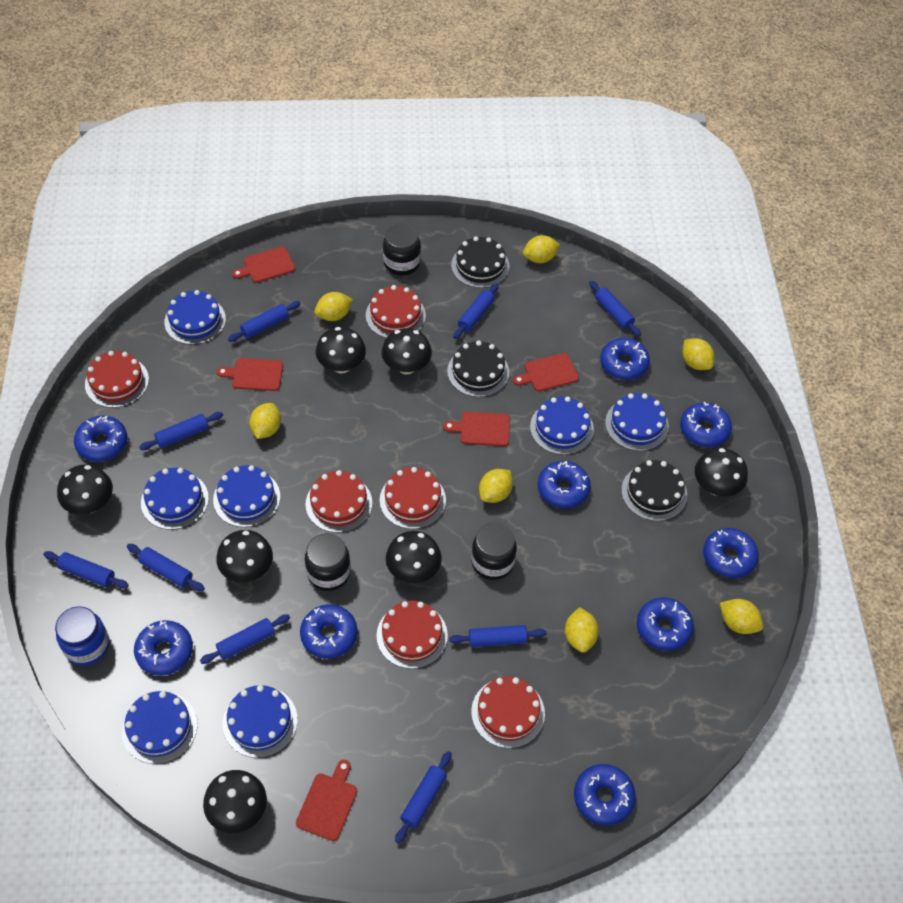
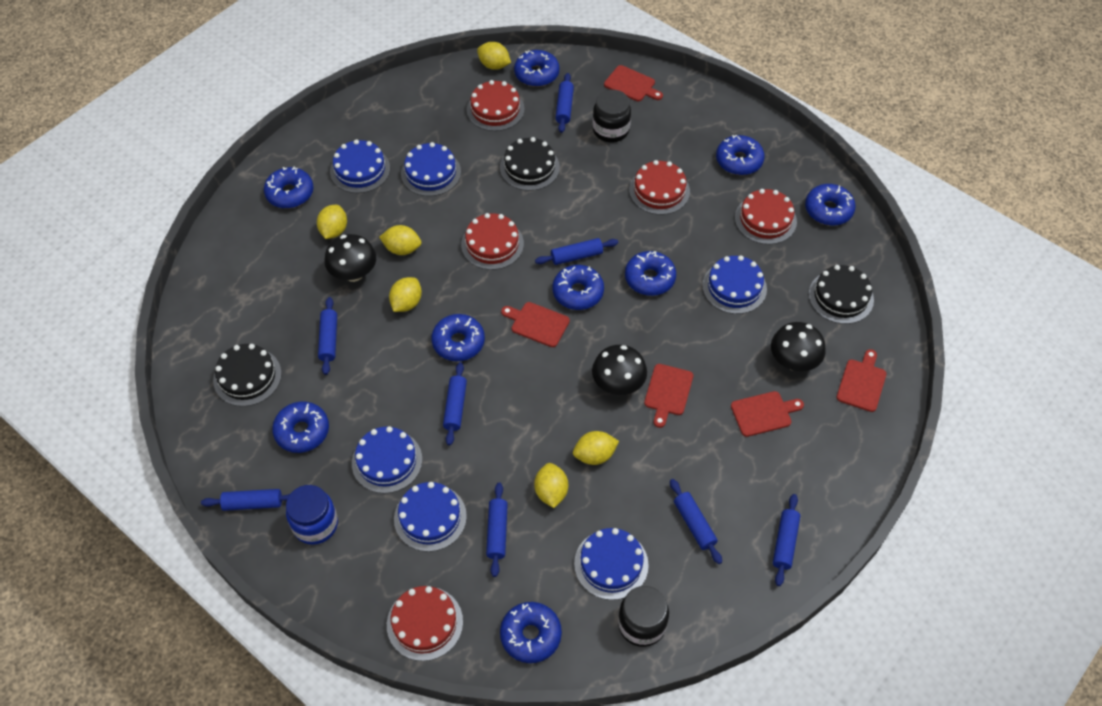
black jar: [305,533,351,591] [383,223,421,276] [471,523,517,580] = 3 -> [593,90,631,142] [618,586,669,647] = 2
black mushroom: [57,464,113,514] [203,770,267,833] [216,530,273,582] [316,327,366,374] [382,328,432,374] [386,531,442,583] [695,448,748,496] = 7 -> [324,234,376,282] [592,345,647,395] [771,322,826,371] = 3
blue cake: [122,691,198,764] [141,468,209,530] [165,290,226,345] [213,465,280,527] [223,685,298,758] [530,397,594,455] [605,393,669,451] = 7 -> [330,139,390,193] [352,426,422,493] [394,482,467,552] [401,142,461,196] [574,528,649,600] [702,255,767,314] = 6
blue rolling pin: [43,551,129,588] [127,544,205,591] [139,412,223,450] [200,614,290,664] [228,301,301,342] [395,751,452,844] [449,625,547,647] [453,283,499,339] [589,281,641,337] = 9 -> [201,489,290,511] [318,297,337,375] [443,362,467,446] [486,483,508,577] [535,238,618,265] [555,73,574,133] [670,479,722,564] [773,494,801,586] = 8
red cake: [85,351,149,408] [305,470,372,533] [366,285,426,338] [376,601,448,669] [380,467,446,529] [471,677,545,748] = 6 -> [387,586,463,661] [461,213,524,270] [467,80,524,131] [629,160,690,215] [735,189,797,244] = 5
yellow lemon: [250,403,281,439] [315,292,353,321] [479,469,513,503] [523,235,560,263] [565,607,599,653] [683,338,715,370] [720,599,763,634] = 7 -> [317,205,347,239] [379,225,421,255] [389,277,422,312] [477,42,511,70] [534,463,568,508] [573,431,619,465] = 6

